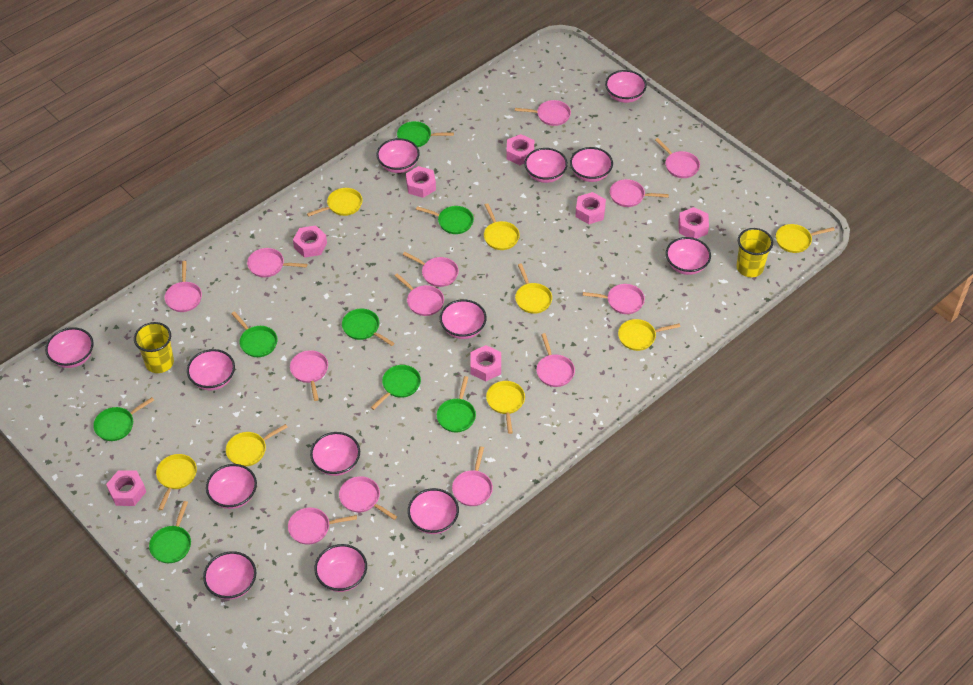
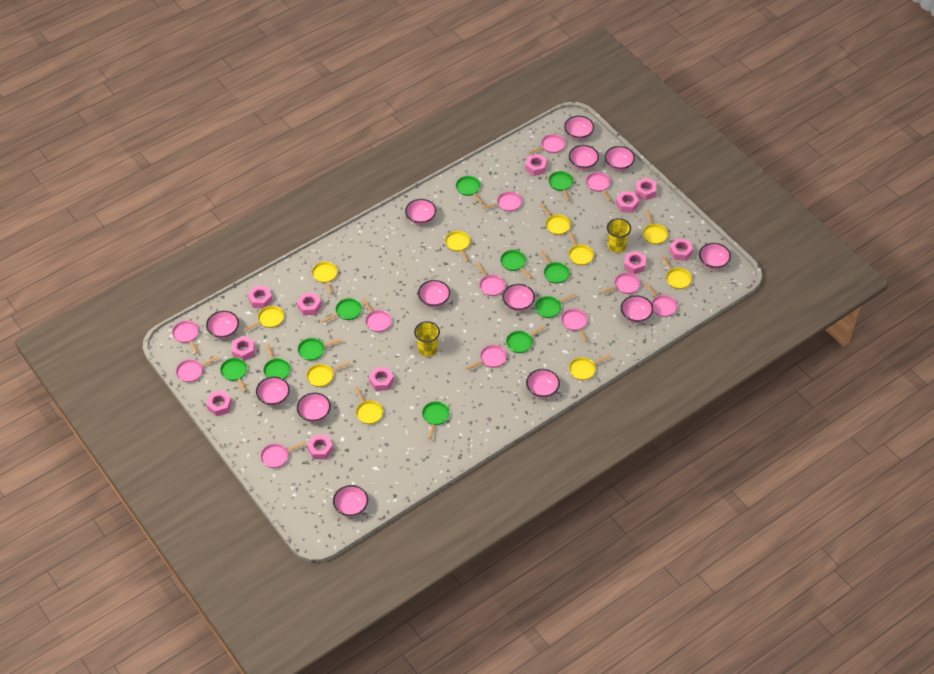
green pan: [93,397,154,441] [149,501,191,563] [231,311,278,357] [342,309,395,346] [371,365,421,410] [397,121,454,147] [416,206,474,234] [437,376,476,432] = 8 -> [220,358,247,392] [263,344,290,379] [298,338,341,361] [322,298,362,323] [422,401,449,439] [456,176,483,204] [500,250,532,279] [506,325,545,353] [535,293,575,318] [540,250,570,284] [548,171,573,201] = 11
pink nut: [106,471,146,506] [293,225,327,258] [406,166,436,198] [470,345,501,381] [506,134,534,165] [575,192,606,224] [678,207,709,239] = 7 -> [206,391,232,416] [232,336,255,361] [248,286,272,308] [297,293,322,316] [307,435,333,459] [369,367,394,391] [525,154,547,176] [616,191,639,213] [624,251,646,274] [636,178,656,201] [669,238,693,261] = 11
pink pan: [165,261,202,312] [247,248,307,277] [288,507,357,545] [290,350,328,401] [339,476,397,520] [394,273,444,316] [403,252,459,287] [452,446,493,506] [515,100,571,126] [536,333,575,387] [583,284,645,314] [610,179,669,207] [655,138,700,178] = 13 -> [172,320,199,354] [176,356,218,382] [260,442,305,468] [361,298,392,332] [466,345,507,370] [476,263,505,296] [482,191,522,212] [529,134,565,154] [561,309,588,342] [586,172,611,201] [601,272,640,294] [645,283,677,317] = 12
yellow pan: [156,454,197,510] [226,424,287,467] [307,188,363,217] [484,203,520,250] [486,381,525,434] [515,264,552,314] [618,319,680,351] [776,224,835,253] = 8 -> [244,306,284,331] [306,362,349,387] [312,261,337,294] [354,387,383,424] [445,231,470,262] [540,204,571,235] [568,231,594,266] [569,355,611,380] [643,210,668,244] [661,256,692,289] = 10

